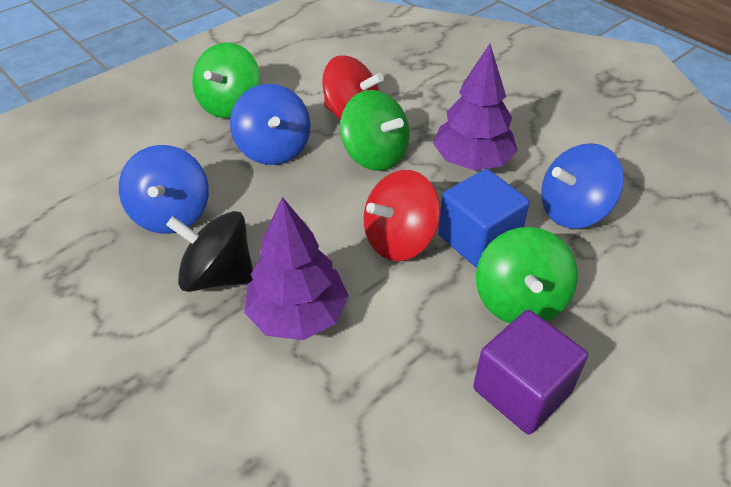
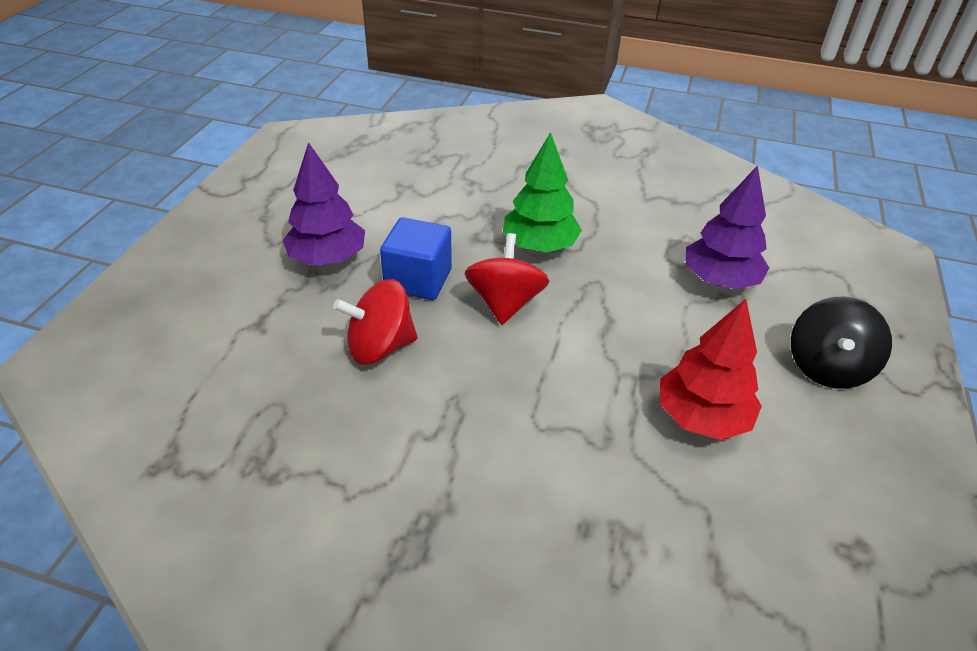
blue spinning top: [119,145,209,234] [230,84,311,165] [541,143,624,228] = 3 -> none = 0
green spinning top: [192,42,261,118] [340,90,410,171] [476,227,578,323] = 3 -> none = 0
green tree: none = 0 -> [503,132,582,252] = 1
purple cube: [473,310,588,435] = 1 -> none = 0
red tree: none = 0 -> [660,299,762,440] = 1

